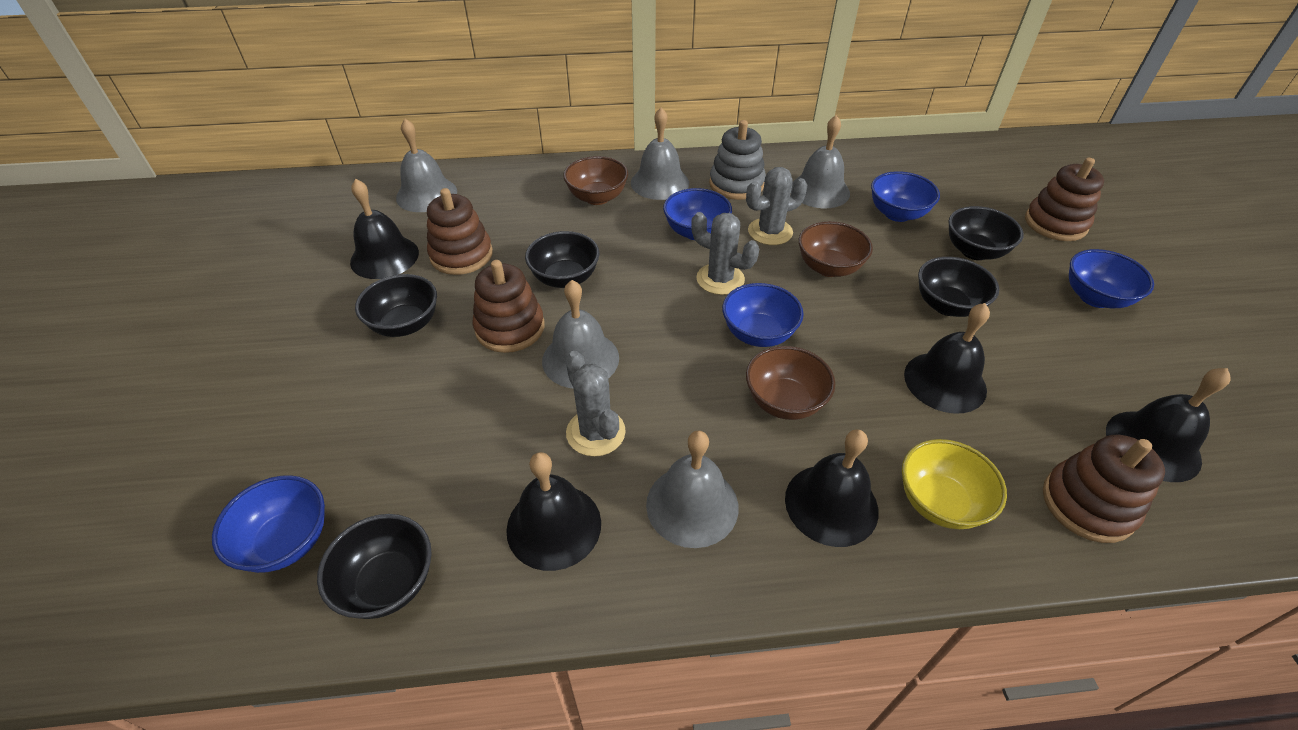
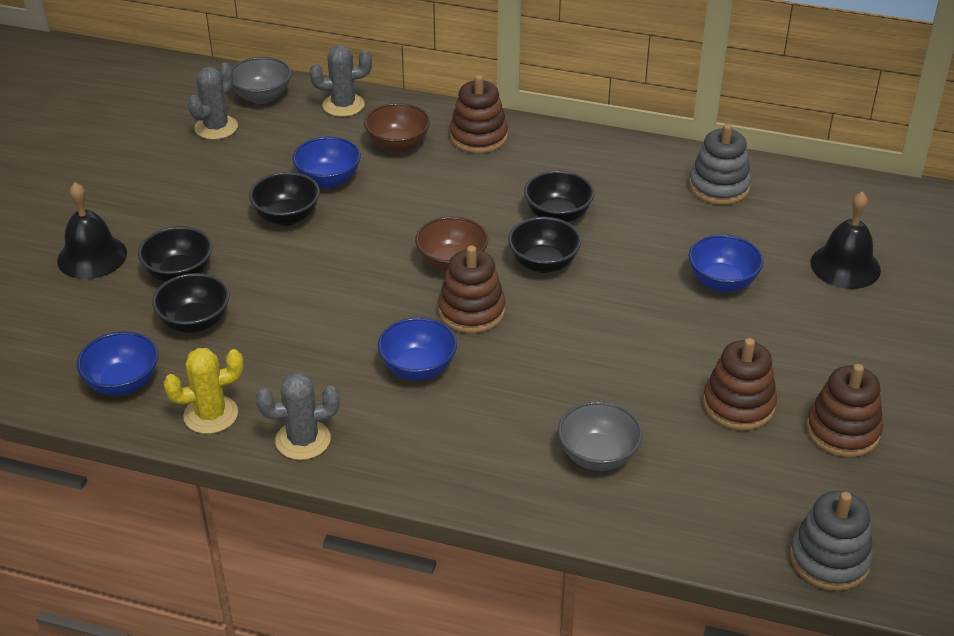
black bell: [350,179,419,279] [506,452,601,571] [785,430,879,547] [904,303,990,414] [1106,368,1231,482] = 5 -> [57,182,127,279] [810,192,881,289] = 2
blue bowl: [212,475,325,573] [663,188,732,240] [722,283,804,347] [871,171,940,222] [1069,249,1154,308] = 5 -> [77,332,158,396] [292,137,361,188] [378,317,457,380] [689,235,764,292] = 4
brown bowl: [563,156,628,205] [746,346,835,420] [799,221,873,277] = 3 -> [364,103,430,153] [415,216,488,272] = 2
grey bell: [396,119,457,212] [542,280,619,388] [631,108,689,200] [646,430,739,548] [791,115,850,208] = 5 -> none = 0
grey bowl: none = 0 -> [232,57,291,104] [558,401,643,471] = 2
grey stacking toy: [709,120,766,200] = 1 -> [689,124,751,205] [790,491,873,591] = 2
yellow bowl: [902,439,1007,529] = 1 -> none = 0
yellow cactus: none = 0 -> [163,348,244,434] = 1

